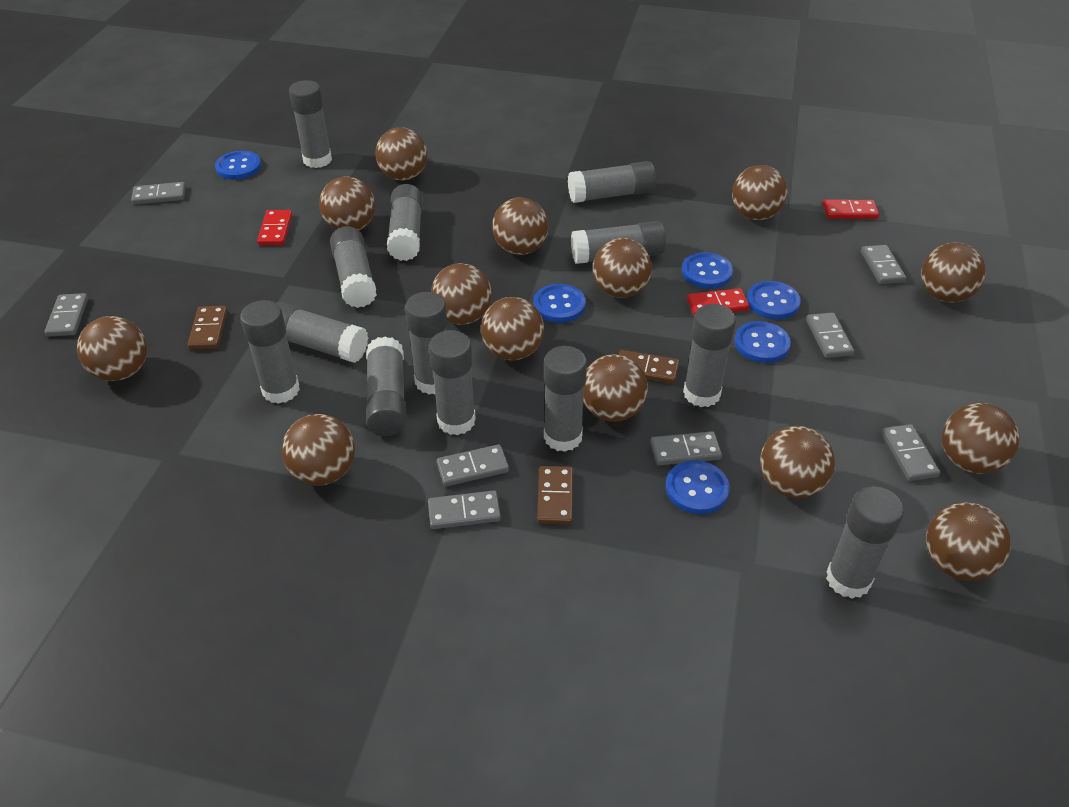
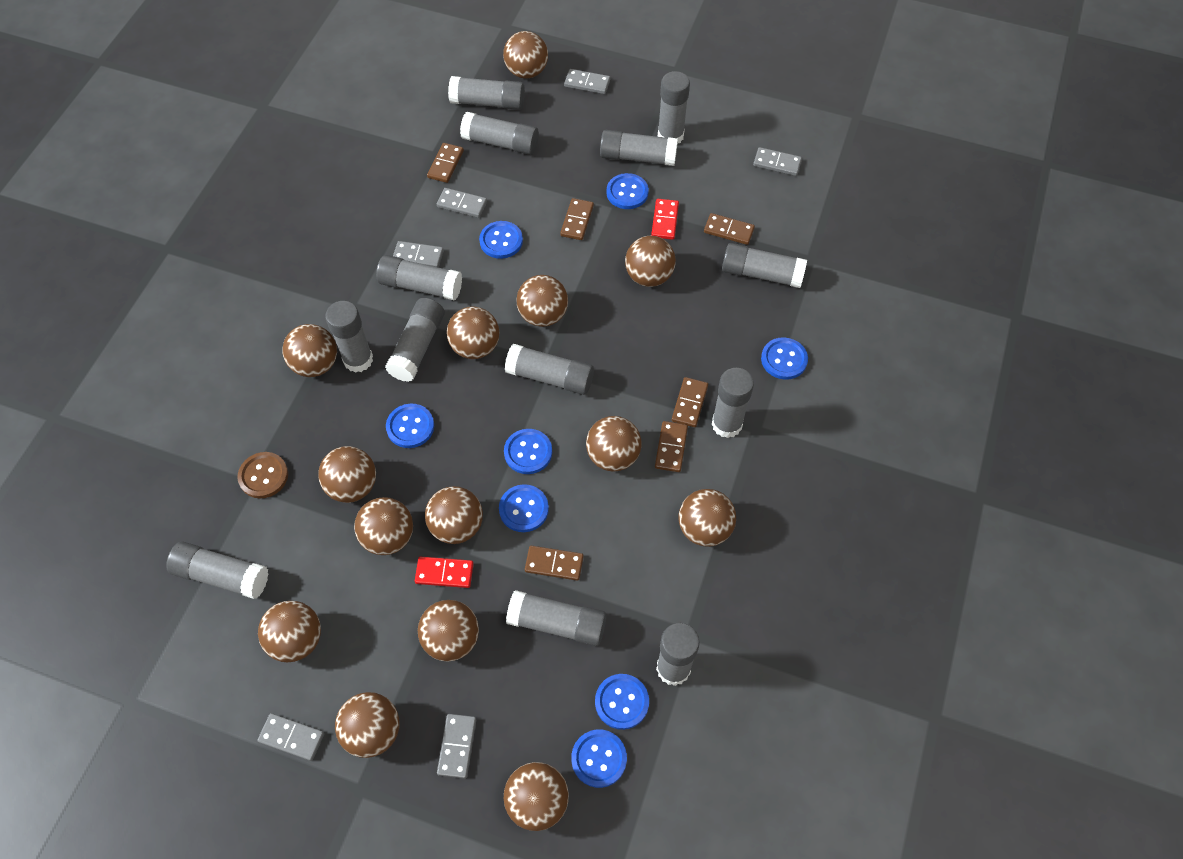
blue button: [215,151,262,180] [534,284,586,322] [666,460,730,514] [682,252,733,289] [735,321,791,363] [747,281,801,319] = 6 -> [386,404,434,448] [479,221,523,259] [499,484,549,532] [504,429,552,474] [571,729,627,788] [595,674,649,730] [606,173,649,209] [761,337,808,380] = 8
brown button: none = 0 -> [237,452,288,498] = 1
brown domino: [187,306,228,350] [537,466,573,525] [619,350,679,384] = 3 -> [427,143,464,183] [525,546,584,581] [560,198,594,240] [655,421,688,472] [672,377,708,427] [704,213,755,245] = 6
grey domino: [44,293,88,337] [131,182,186,205] [428,490,501,529] [437,444,509,486] [650,431,722,465] [806,312,854,358] [861,245,906,284] [881,424,941,481] = 8 -> [257,713,324,761] [393,241,444,268] [437,188,487,218] [437,714,476,779] [564,69,610,94] [753,147,802,176] = 6
red domino: [257,210,292,245] [687,288,749,316] [823,199,879,219] = 3 -> [415,557,474,588] [651,199,679,240] = 2

